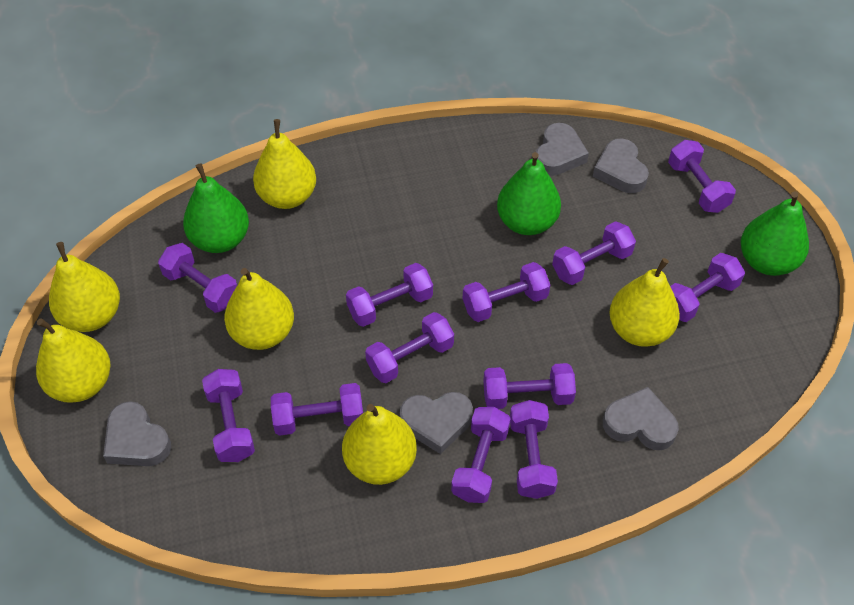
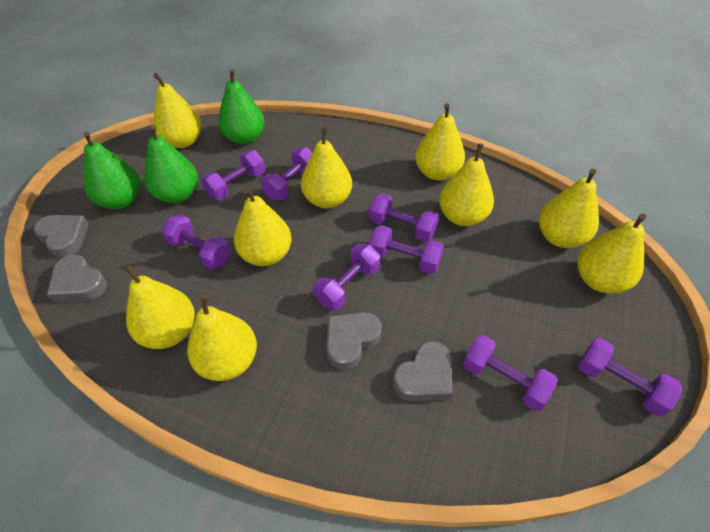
grey heart: [103,401,171,466] [400,392,473,454] [536,123,589,176] [593,139,649,193] [603,387,679,450] = 5 -> [33,215,89,258] [47,255,107,302] [326,312,382,370] [393,341,452,401] = 4
purple dumbbell: [158,243,237,313] [202,369,255,462] [271,383,363,436] [346,263,433,327] [365,312,454,383] [451,407,511,503] [463,262,550,322] [483,363,576,409] [510,400,558,499] [552,221,636,285] [668,140,736,213] [670,253,745,322] = 12 -> [162,215,231,270] [201,150,265,200] [261,147,313,200] [314,243,380,310] [369,193,439,242] [369,225,444,274] [463,335,558,411] [578,338,682,416] = 8
yellow pear: [36,318,111,403] [49,242,120,332] [224,268,294,350] [253,119,316,209] [342,404,417,485] [609,258,680,347] = 6 -> [123,264,195,349] [153,73,201,148] [187,295,257,381] [234,188,292,266] [301,127,352,208] [415,103,465,181] [439,143,494,226] [539,169,599,248] [577,214,646,293] = 9

